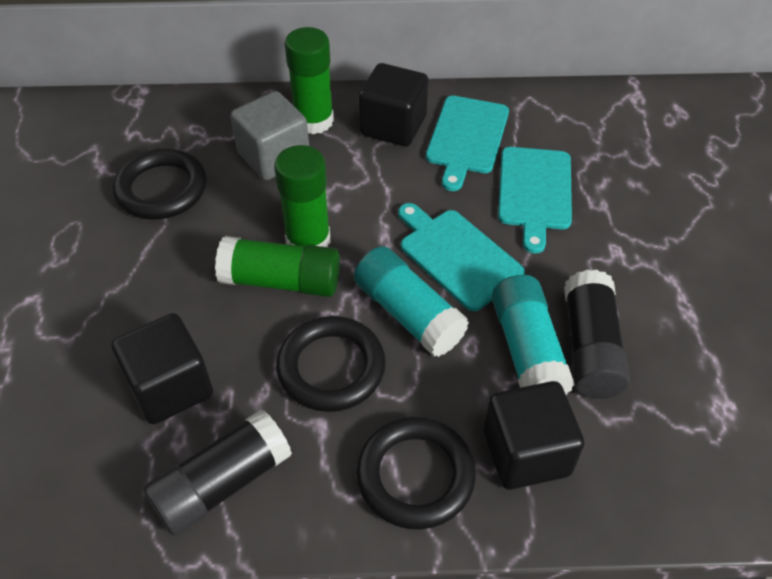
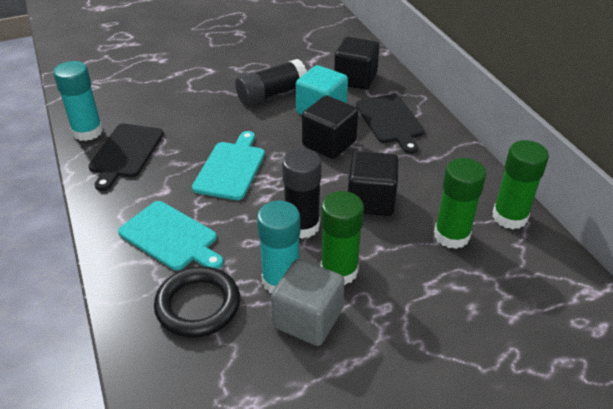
black cutting board: none = 0 -> [88,124,164,191] [356,94,425,154] = 2
black ring: [113,148,207,220] [276,316,386,412] [356,417,476,530] = 3 -> [154,266,240,338] = 1
turquoise cube: none = 0 -> [296,65,348,115] = 1
turquoise cutting board: [398,203,525,311] [426,96,509,191] [498,147,572,253] = 3 -> [118,201,223,271] [192,131,265,200] = 2

